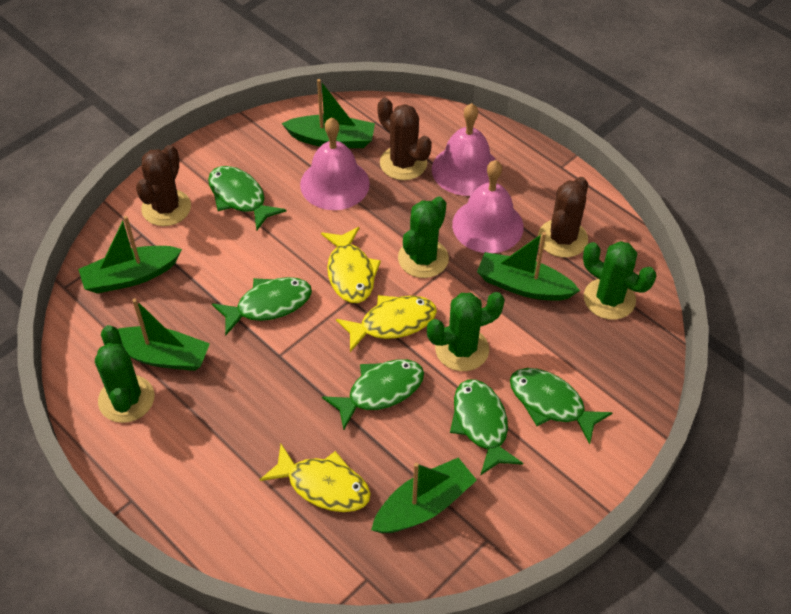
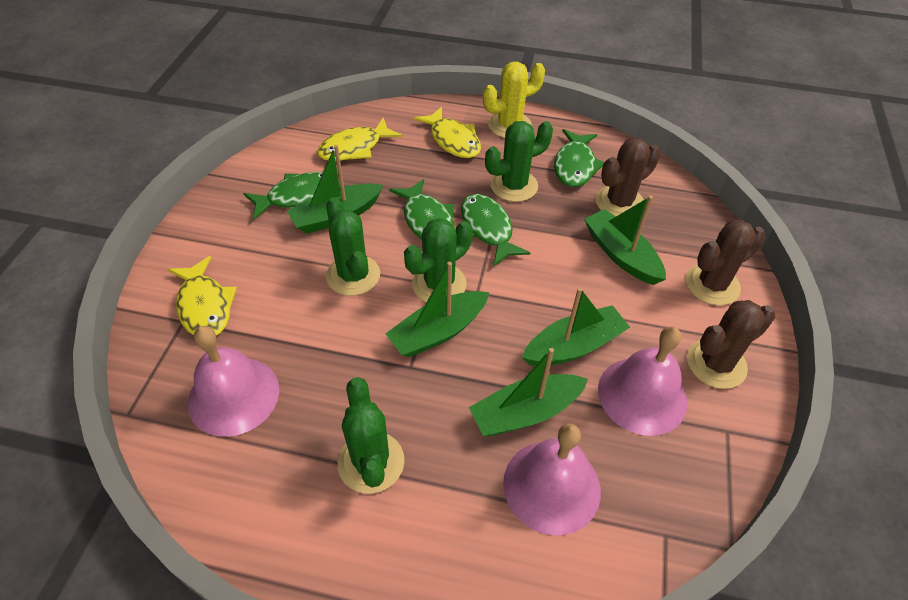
green fish: [208,166,286,230] [212,277,312,335] [322,359,424,430] [450,379,523,476] [510,368,613,444] = 5 -> [243,172,323,219] [389,179,455,240] [461,194,530,267] [554,129,604,187] = 4
yellow cactus: none = 0 -> [483,62,545,138] = 1

